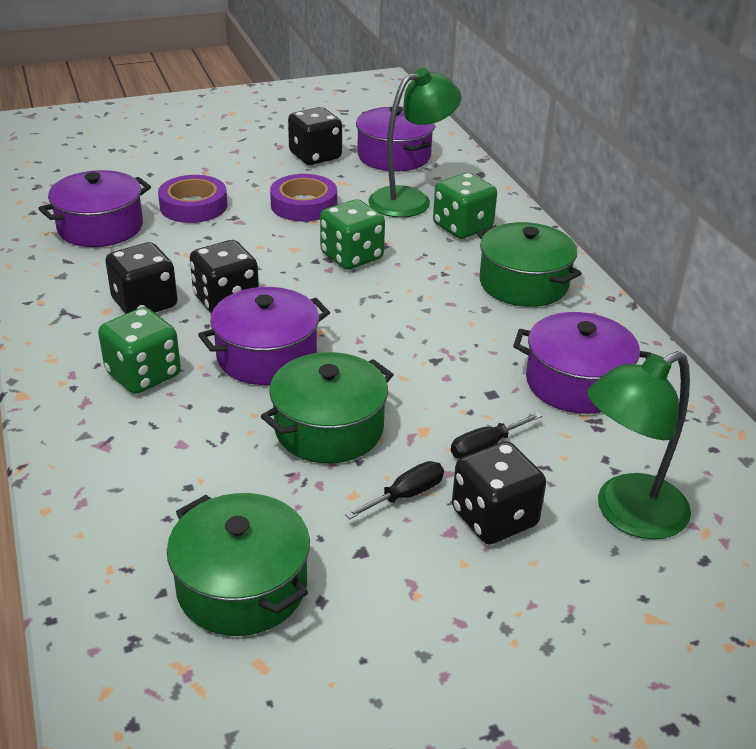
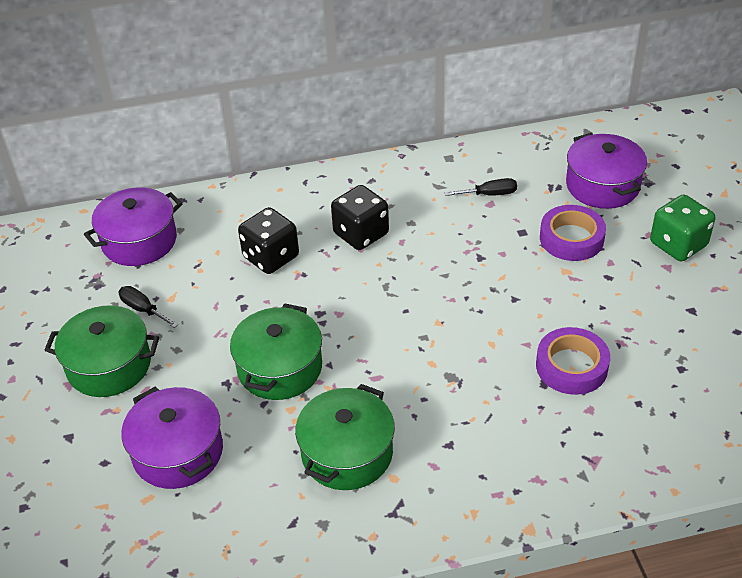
black dice: [105,242,178,314] [190,240,259,314] [288,107,342,165] [452,441,546,544] = 4 -> [238,207,299,274] [331,185,389,250] = 2
green dice: [98,307,181,394] [320,199,385,270] [433,173,497,239] = 3 -> [650,194,715,261] = 1
green lamp: [368,68,461,218] [587,351,691,539] = 2 -> none = 0
purple pot: [38,170,151,247] [198,287,330,385] [356,107,435,171] [513,312,652,414] = 4 -> [84,187,182,266] [121,387,223,489] [566,133,647,209] = 3

